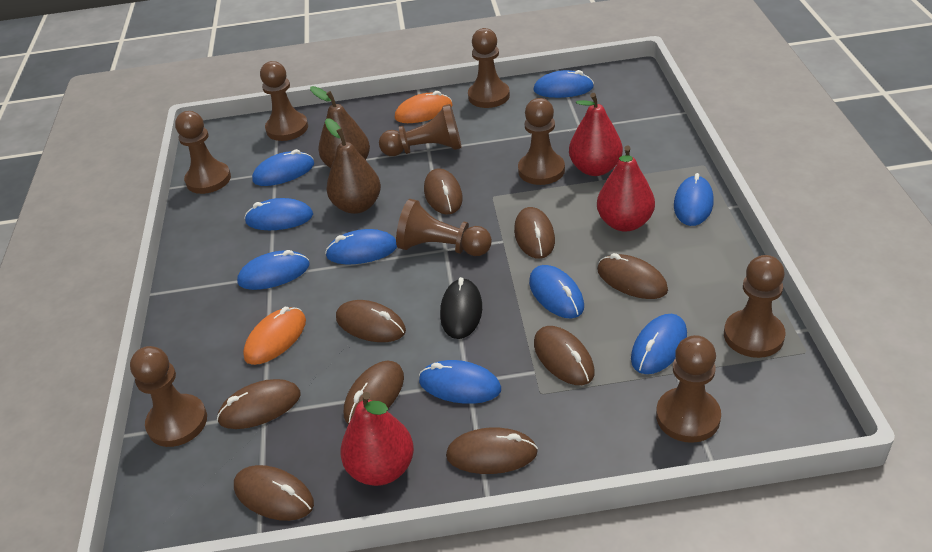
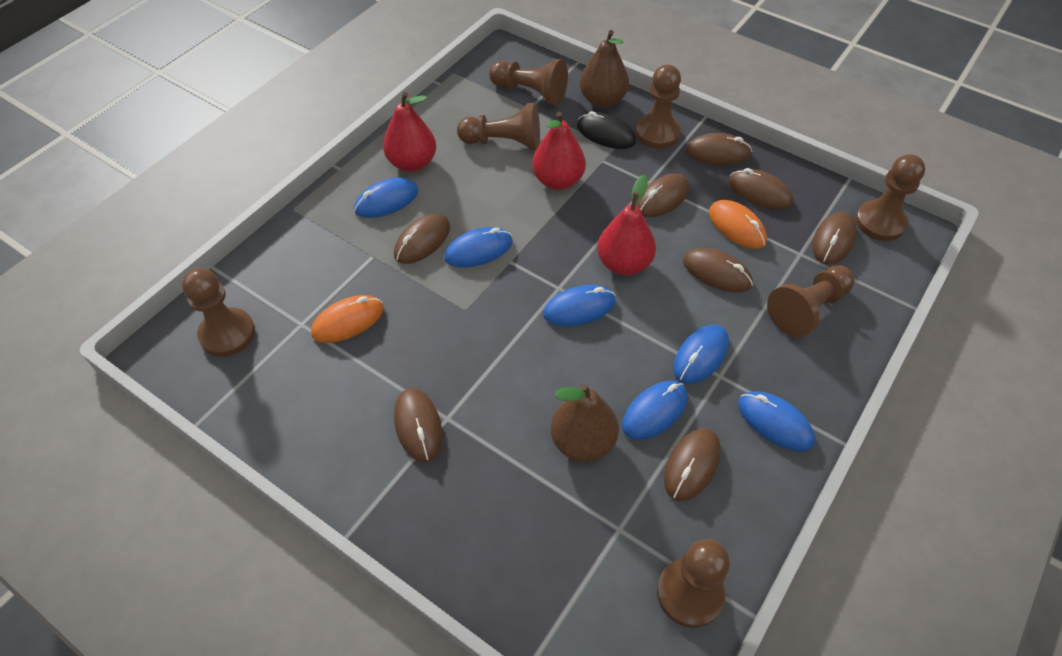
blue mouse: [237,250,309,290] [245,198,313,230] [252,149,314,186] [325,229,397,264] [419,360,501,404] [529,265,584,318] [533,70,594,98] [631,314,687,374] [674,173,713,226] = 9 -> [354,178,418,218] [444,227,513,267] [543,285,616,326] [622,381,688,440] [673,325,729,384] [738,391,815,451] = 6
brown mouse: [217,379,301,429] [234,465,314,521] [336,300,406,342] [344,361,404,424] [424,168,463,214] [446,427,538,474] [514,207,555,259] [534,326,595,385] [597,253,668,299] = 9 -> [394,214,450,264] [394,388,442,462] [636,173,690,217] [664,428,720,501] [683,248,753,292] [685,133,752,165] [729,168,793,210] [812,212,857,264] = 8
brown pawn: [130,346,207,447] [175,111,231,194] [260,61,308,141] [379,104,462,156] [396,199,492,256] [468,28,510,108] [518,98,565,185] [656,335,721,443] [724,255,786,358] = 9 -> [182,268,255,357] [457,103,540,150] [489,59,568,105] [635,65,681,149] [657,539,730,628] [767,265,855,338] [855,154,925,241] = 7

